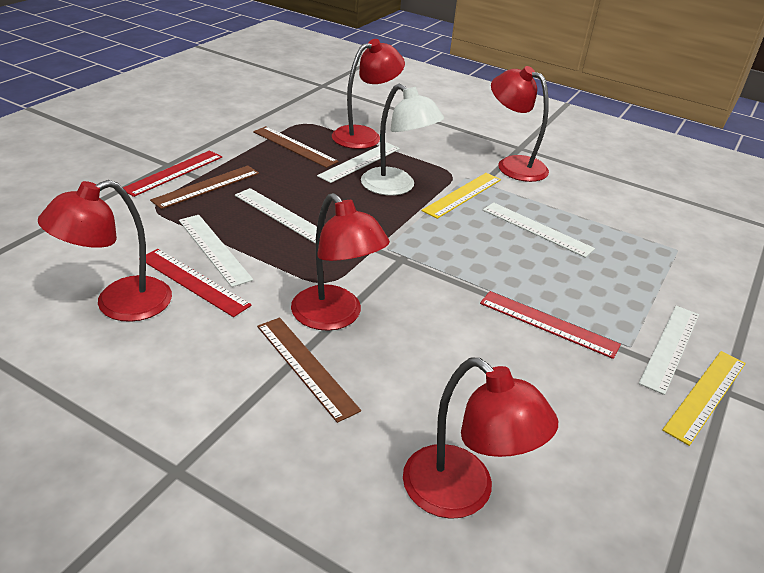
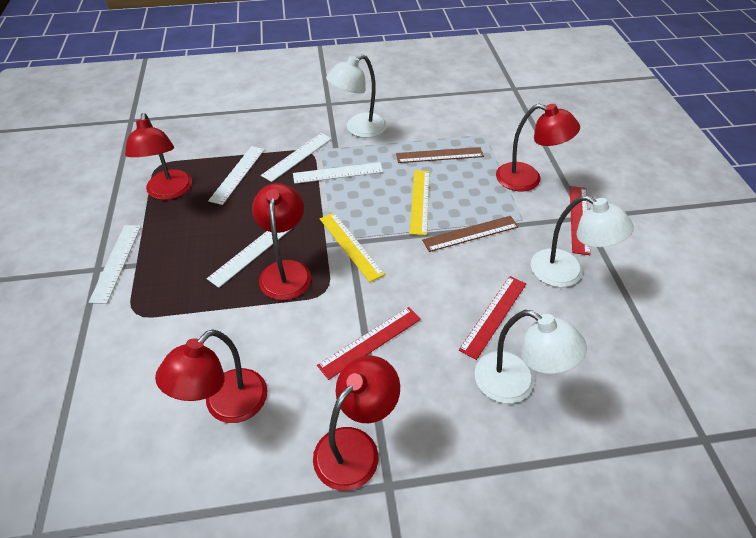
brown ruler: [150,165,259,209] [253,126,339,168] [257,317,361,423] = 3 -> [396,147,484,163] [422,216,519,252] = 2
white lamp: [361,84,444,196] = 1 -> [326,54,387,138] [474,310,587,403] [531,195,634,287] = 3

